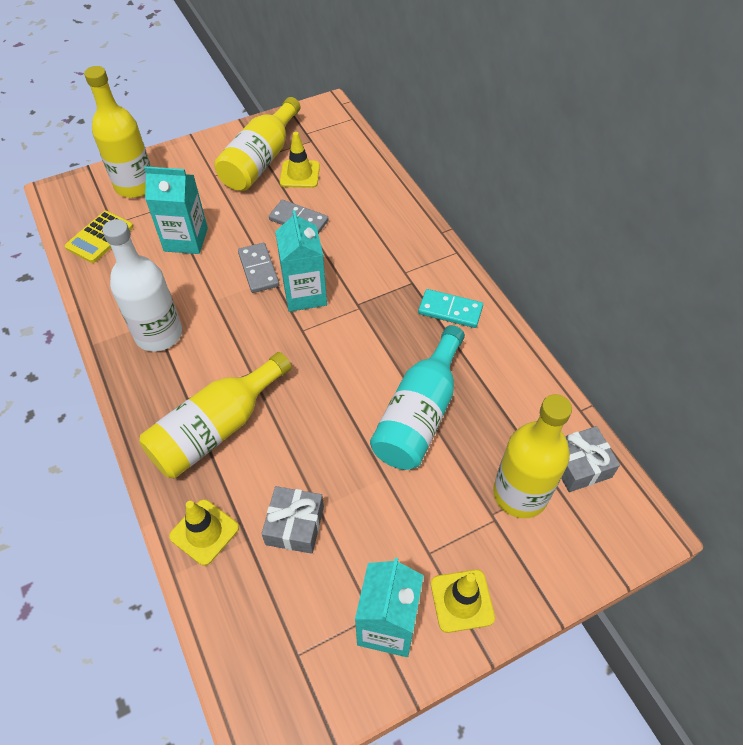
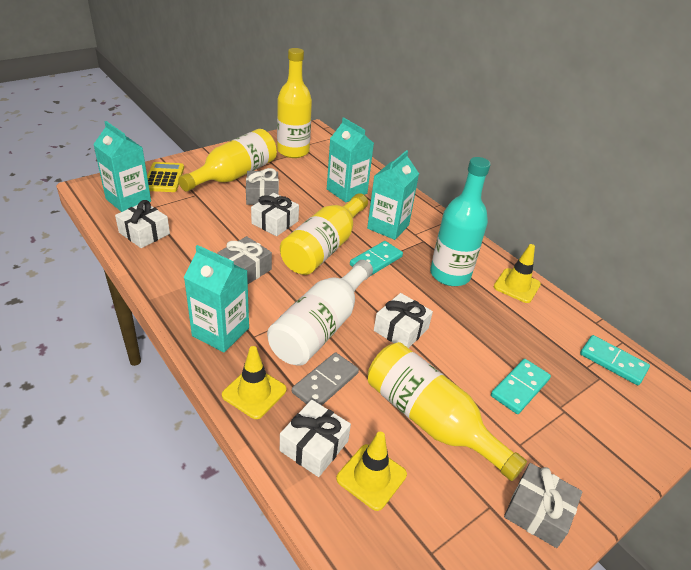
grey domino: [238,243,279,293] [269,200,329,234] = 2 -> [292,352,359,405] = 1
grey gift: [262,486,324,554] [561,426,620,492] = 2 -> [218,236,272,284] [246,168,279,205] [504,463,583,548] = 3
turquoise carton: [144,166,208,254] [275,210,327,312] [355,558,424,657] = 3 -> [93,121,151,212] [184,245,249,352] [327,118,374,203] [367,150,419,240] = 4
turquoise domino: [418,289,483,328] = 1 -> [350,241,403,275] [491,359,551,414] [580,335,650,385] = 3
white gift: none = 0 -> [115,200,170,248] [251,193,299,236] [280,400,351,477] [374,293,433,348] = 4

